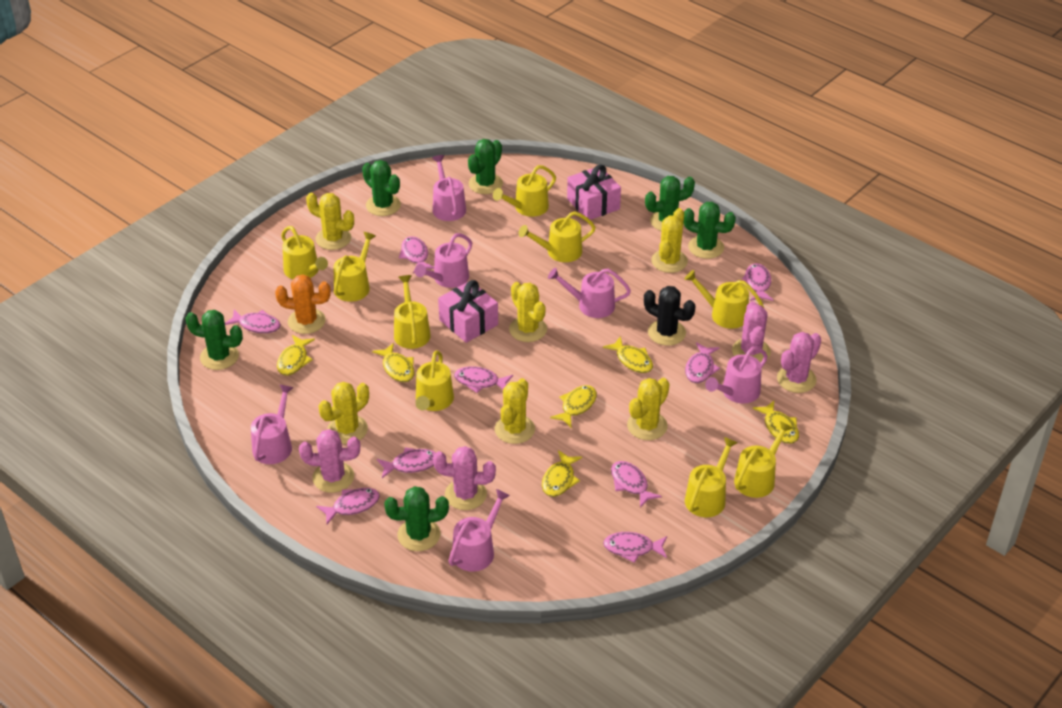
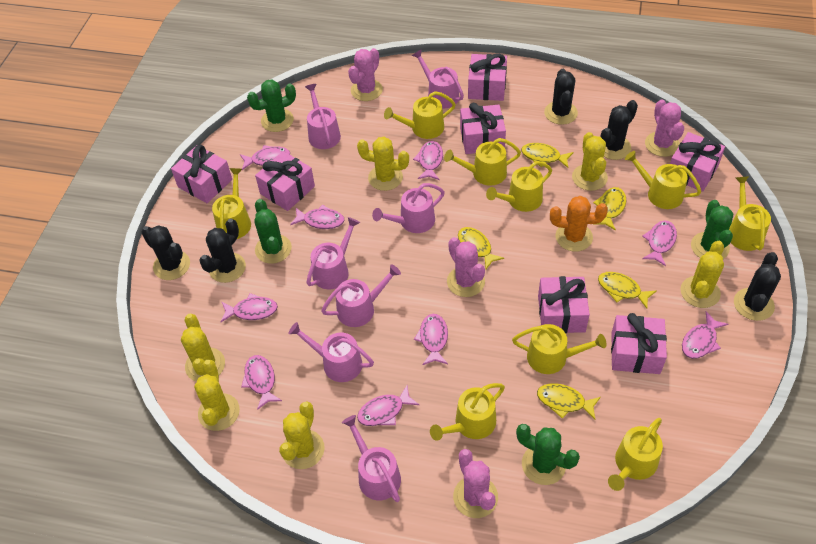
black cactus: [644,286,696,346] = 1 -> [141,225,190,280] [199,219,246,283] [544,69,578,125] [600,100,638,160] [734,252,781,321] = 5
green cactus: [185,310,243,370] [362,160,401,216] [384,486,449,551] [468,139,503,194] [645,176,695,231] [684,202,736,259] = 6 -> [247,80,296,132] [254,199,292,264] [516,424,580,485] [691,200,733,259] = 4
pink gift: [438,280,498,343] [567,165,621,220] = 2 -> [171,145,232,203] [255,151,315,211] [460,103,506,154] [468,54,507,101] [538,276,590,333] [611,313,667,374] [670,132,725,192] = 7
pink watering can: [251,384,294,464] [415,233,472,288] [432,155,466,221] [449,489,510,572] [548,268,631,318] [705,347,768,404] = 6 -> [288,322,374,382] [305,84,341,149] [306,217,360,289] [321,264,401,327] [342,415,401,502] [372,183,445,233] [412,49,464,109] = 7
yellow fish: [277,335,315,375] [372,343,415,382] [542,450,582,497] [550,385,597,427] [603,336,653,373] [753,401,799,444] = 6 -> [458,227,504,269] [521,143,574,168] [537,383,601,419] [593,187,626,231] [598,272,657,309] = 5

